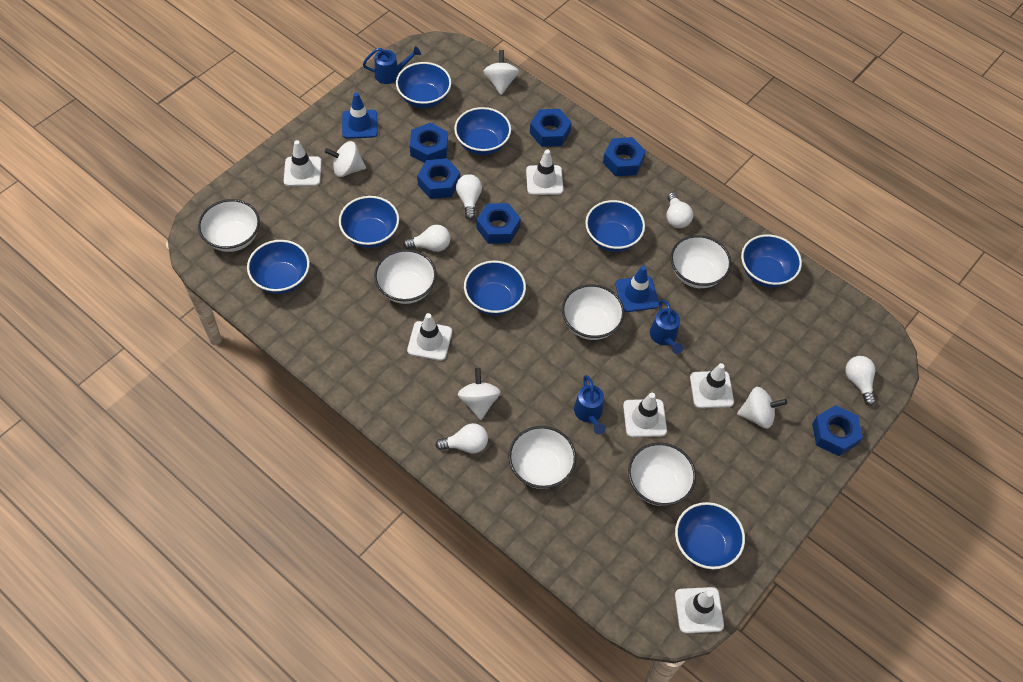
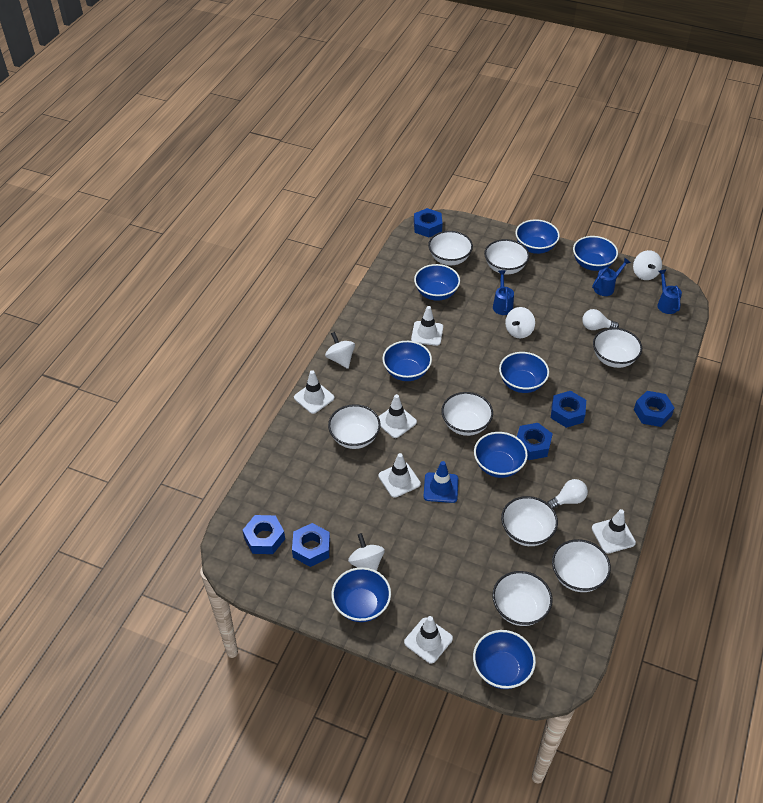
blue traffic cone: [342,92,378,139] [615,266,659,312] = 2 -> [423,461,458,503] = 1
white bowl: [198,199,260,252] [374,249,437,304] [508,426,576,489] [562,284,625,340] [628,443,696,506] [671,235,731,288] = 6 -> [328,404,381,449] [428,231,473,265] [441,392,493,436] [484,239,529,274] [492,571,553,626] [501,496,558,546] [552,539,611,592] [593,328,642,368] = 8
white light bulb: [403,225,450,252] [435,423,488,454] [456,174,482,220] [667,192,693,228] [845,356,876,406] = 5 -> [547,479,588,509] [582,309,619,330] = 2

